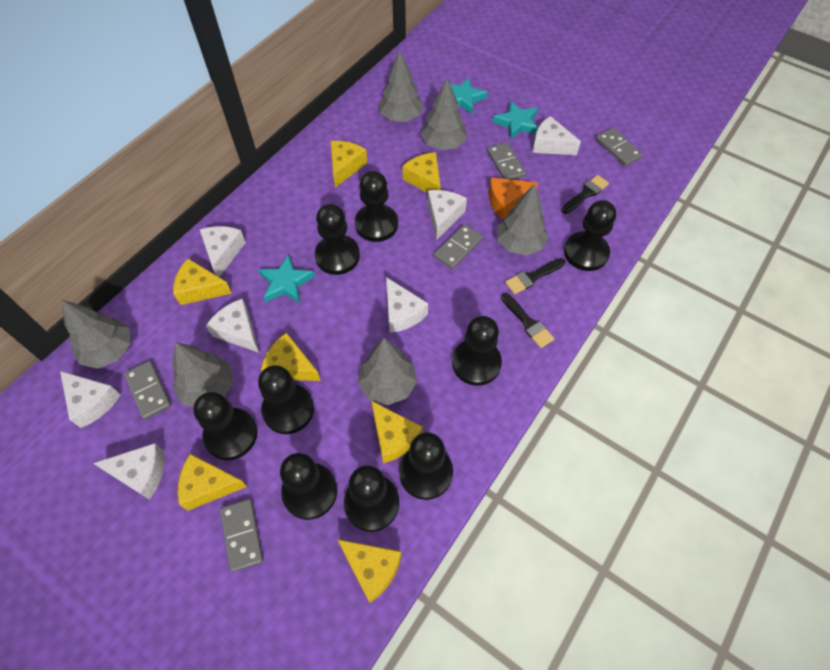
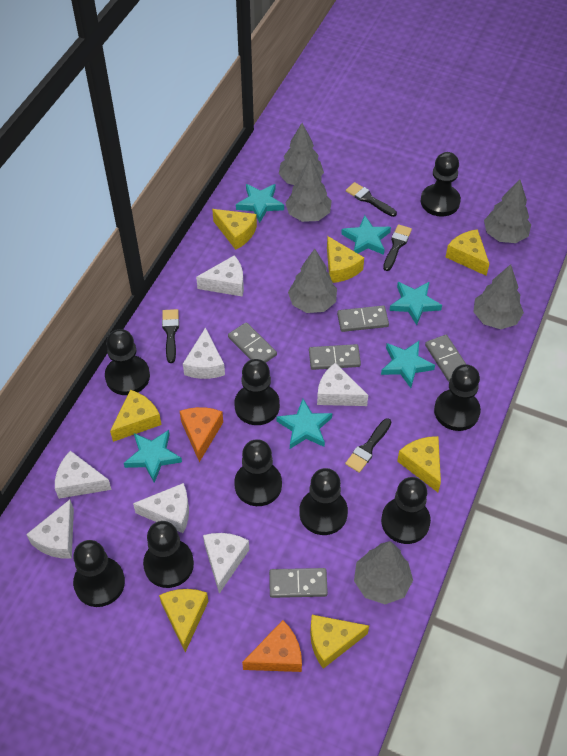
black brush: [501,293,554,348] [505,258,565,294] [561,175,609,214] = 3 -> [162,309,179,363] [345,418,391,473] [346,182,397,217] [383,224,412,271] = 4
orange cheese: [489,177,538,219] = 1 -> [180,407,223,462] [242,620,302,672] = 2
turquoise star: [258,254,315,303] [450,77,488,115] [492,101,538,140] = 3 -> [124,430,182,483] [236,184,284,223] [277,399,332,449] [341,215,391,255] [381,341,435,388] [389,281,442,325] = 6

